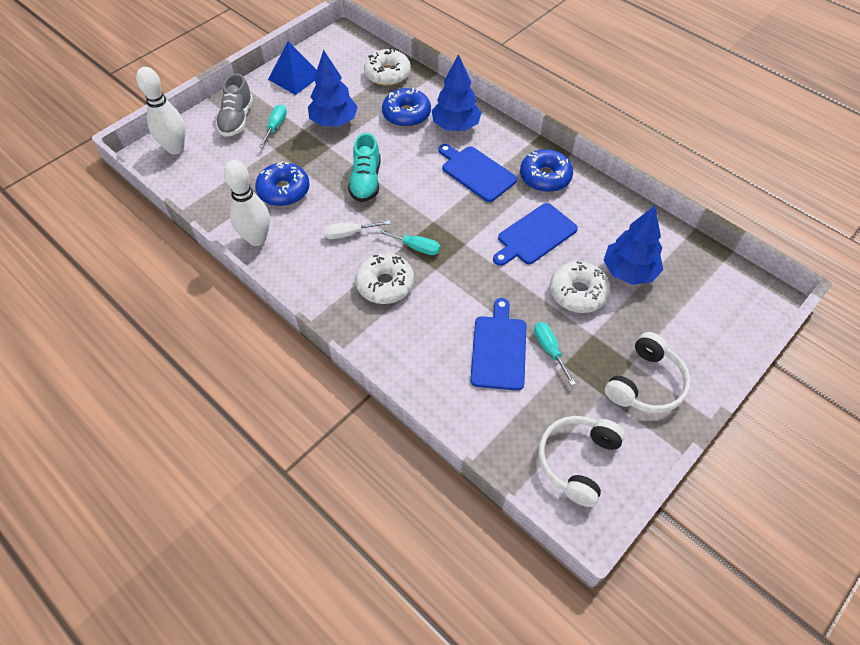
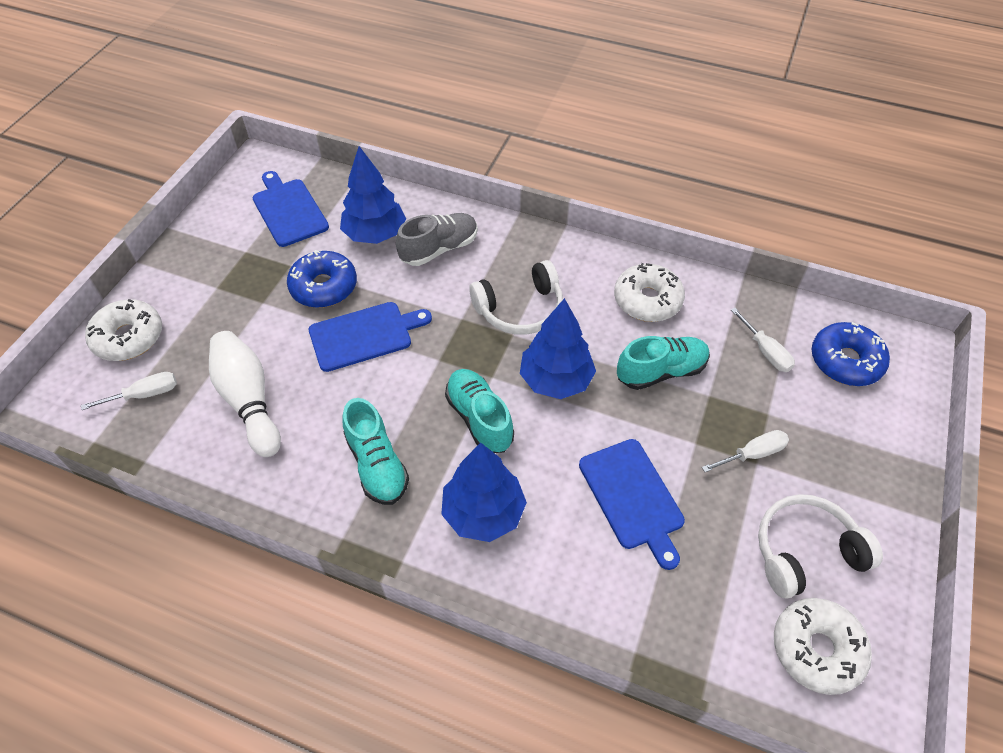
blue donut: [255,161,310,206] [382,88,431,127] [520,149,573,192] = 3 -> [287,250,357,308] [812,322,890,386] = 2
blue pyramid: [268,41,317,95] = 1 -> none = 0
turquoise screwdriver: [259,104,287,148] [376,229,440,255] [534,322,576,386] = 3 -> none = 0
turquoise shoe: [348,133,380,202] = 1 -> [343,398,409,505] [445,369,514,453] [617,336,710,390] = 3
white bowling pin: [136,67,185,154] [223,160,270,246] = 2 -> [209,331,281,457] = 1
white screwdriver: [324,220,391,239] = 1 -> [81,372,177,410] [702,430,789,472] [731,308,795,372] = 3

